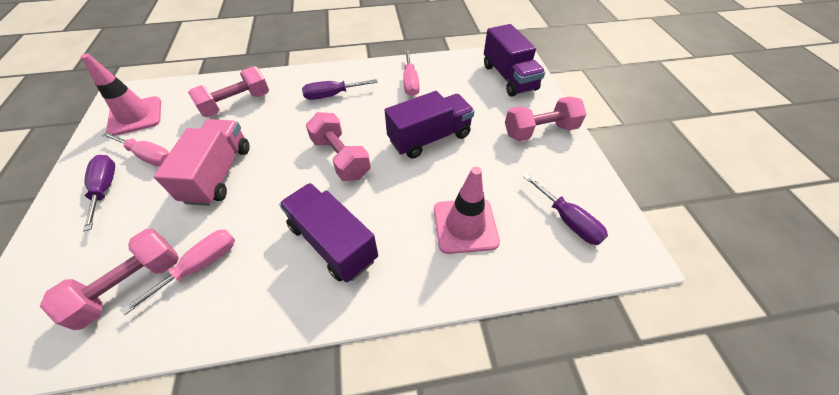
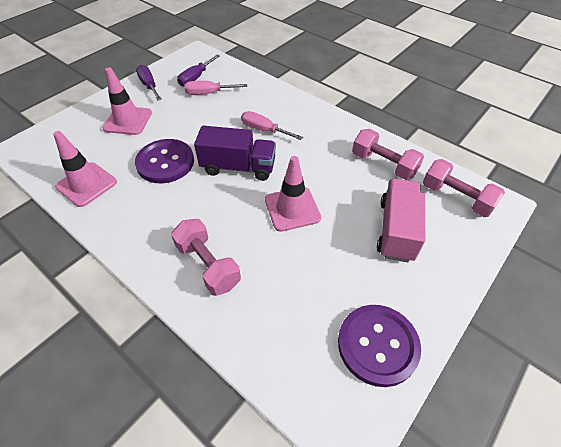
pink dumbbell: [40,229,179,330] [188,66,269,117] [306,112,371,181] [505,97,586,141] = 4 -> [171,219,241,296] [352,129,424,180] [423,159,505,217] = 3
pink screwdriver: [102,132,169,167] [121,230,235,315] [403,50,420,96] = 3 -> [184,81,247,95] [241,111,303,140] = 2
pink traffic cone: [81,54,161,136] [434,167,500,254] = 2 -> [53,131,117,207] [103,67,152,135] [265,156,321,232] = 3
purple button: none = 0 -> [135,139,194,183] [338,305,421,387] = 2
purple screwdriver: [83,155,115,231] [302,79,378,100] [523,174,608,245] = 3 -> [136,65,162,100] [177,55,220,86] = 2
purple truck: [279,183,378,283] [385,91,475,159] [484,24,545,97] = 3 -> [194,126,276,181] = 1

